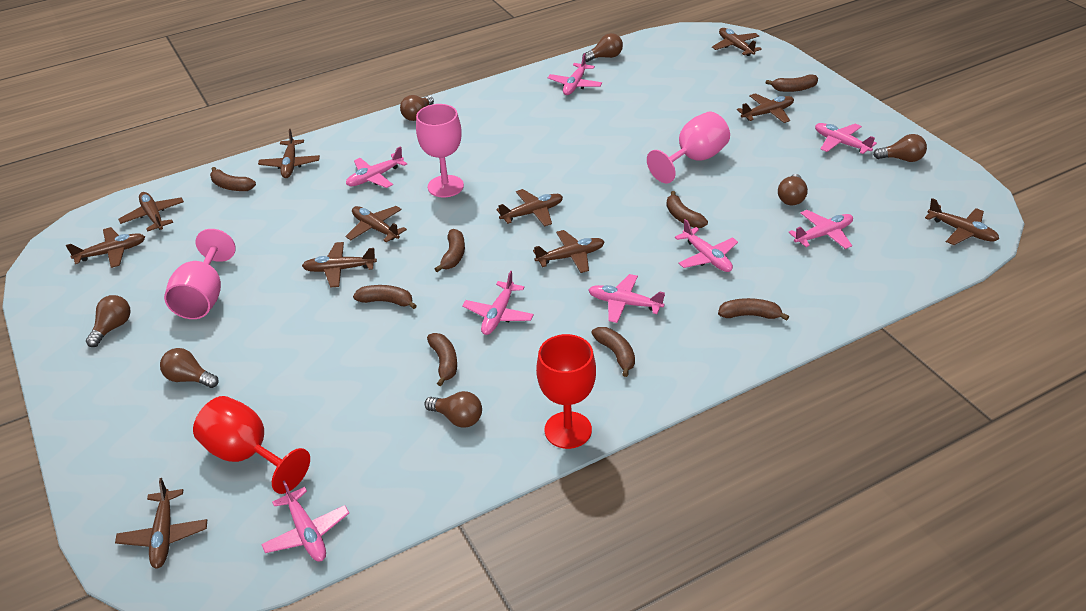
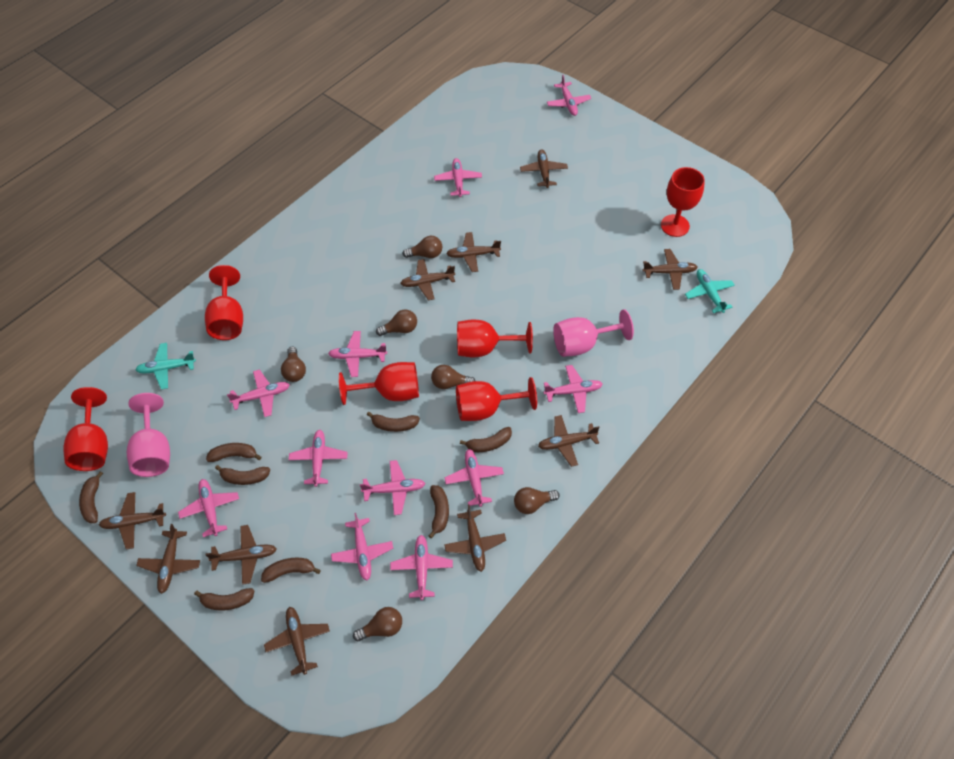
brown light bulb: [86,295,131,347] [160,348,219,388] [400,95,434,121] [425,391,482,428] [582,33,623,62] [778,174,808,205] [873,134,927,162] = 7 -> [281,347,306,382] [353,607,402,641] [376,310,417,336] [402,236,442,258] [431,365,475,389] [514,487,560,514] = 6
brown plane: [66,227,145,268] [115,478,207,569] [118,192,184,231] [258,129,320,178] [302,242,377,288] [346,206,407,242] [496,189,563,226] [533,230,605,273] [712,28,762,56] [737,93,794,123] [925,198,999,245] = 11 -> [99,492,166,549] [136,524,200,594] [205,525,277,585] [264,607,330,676] [400,259,455,300] [444,504,506,572] [447,232,501,272] [520,149,568,188] [538,415,600,467] [643,249,698,290] = 10
pink goblet: [164,229,236,319] [416,104,464,197] [647,112,730,183] = 3 -> [127,393,170,477] [553,309,634,357] = 2
pink plane: [261,480,349,561] [346,146,407,188] [462,271,534,335] [548,53,602,95] [588,274,665,323] [675,219,738,272] [788,210,853,249] [815,123,877,154] = 8 -> [178,479,239,537] [227,370,290,417] [289,430,348,487] [328,331,387,377] [331,513,393,580] [360,460,426,515] [390,535,453,600] [434,158,482,197] [444,449,504,507] [543,365,603,413] [547,75,591,116] = 11
red goblet: [193,396,310,494] [536,334,596,449] = 2 -> [63,387,108,471] [205,265,243,340] [339,362,419,405] [456,377,537,421] [457,320,533,357] [661,167,705,237] = 6
turquoise plane: none = 0 -> [135,343,196,390] [685,269,735,313] = 2

